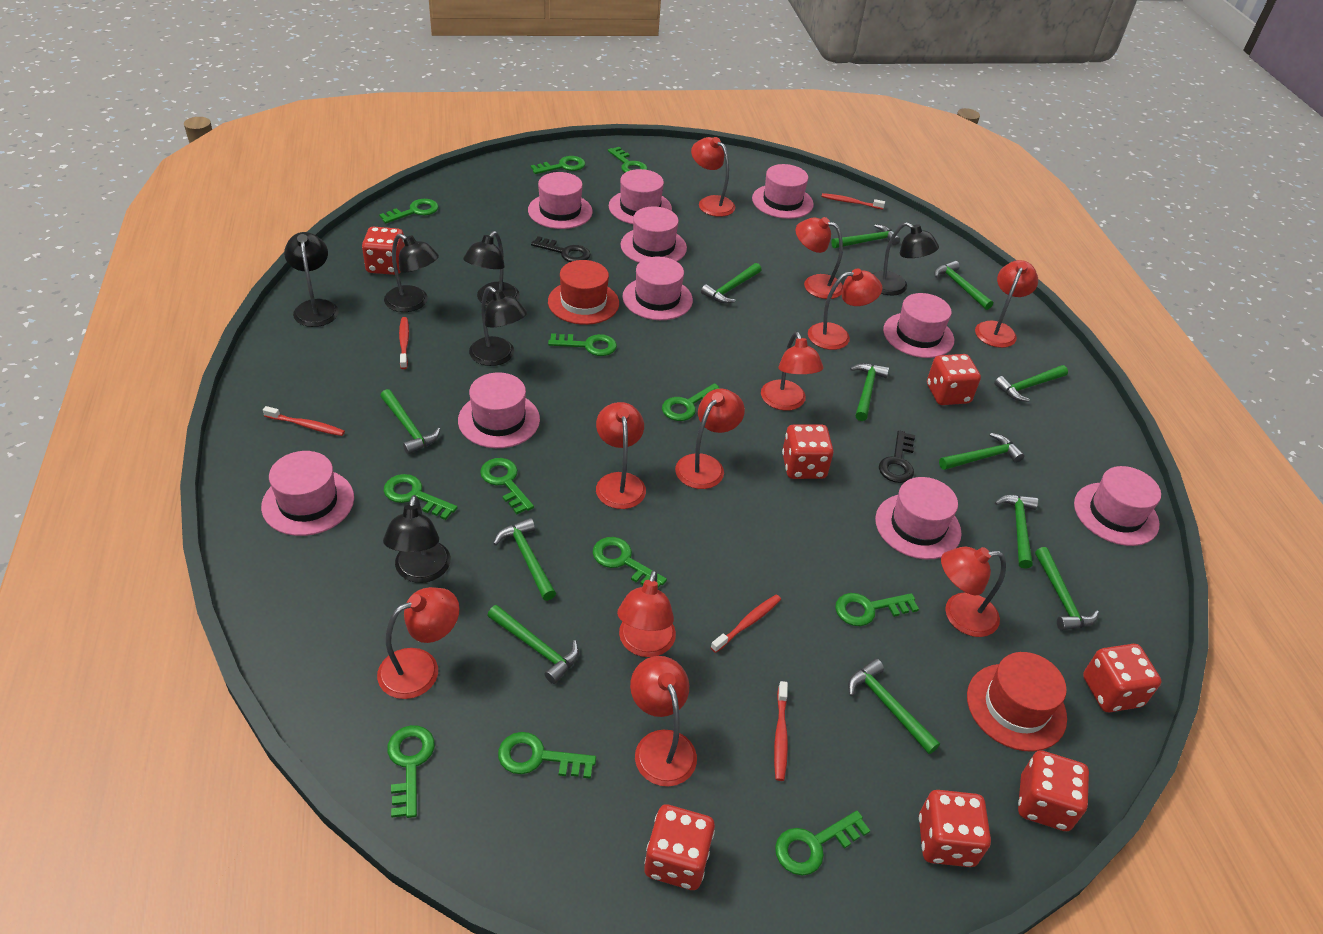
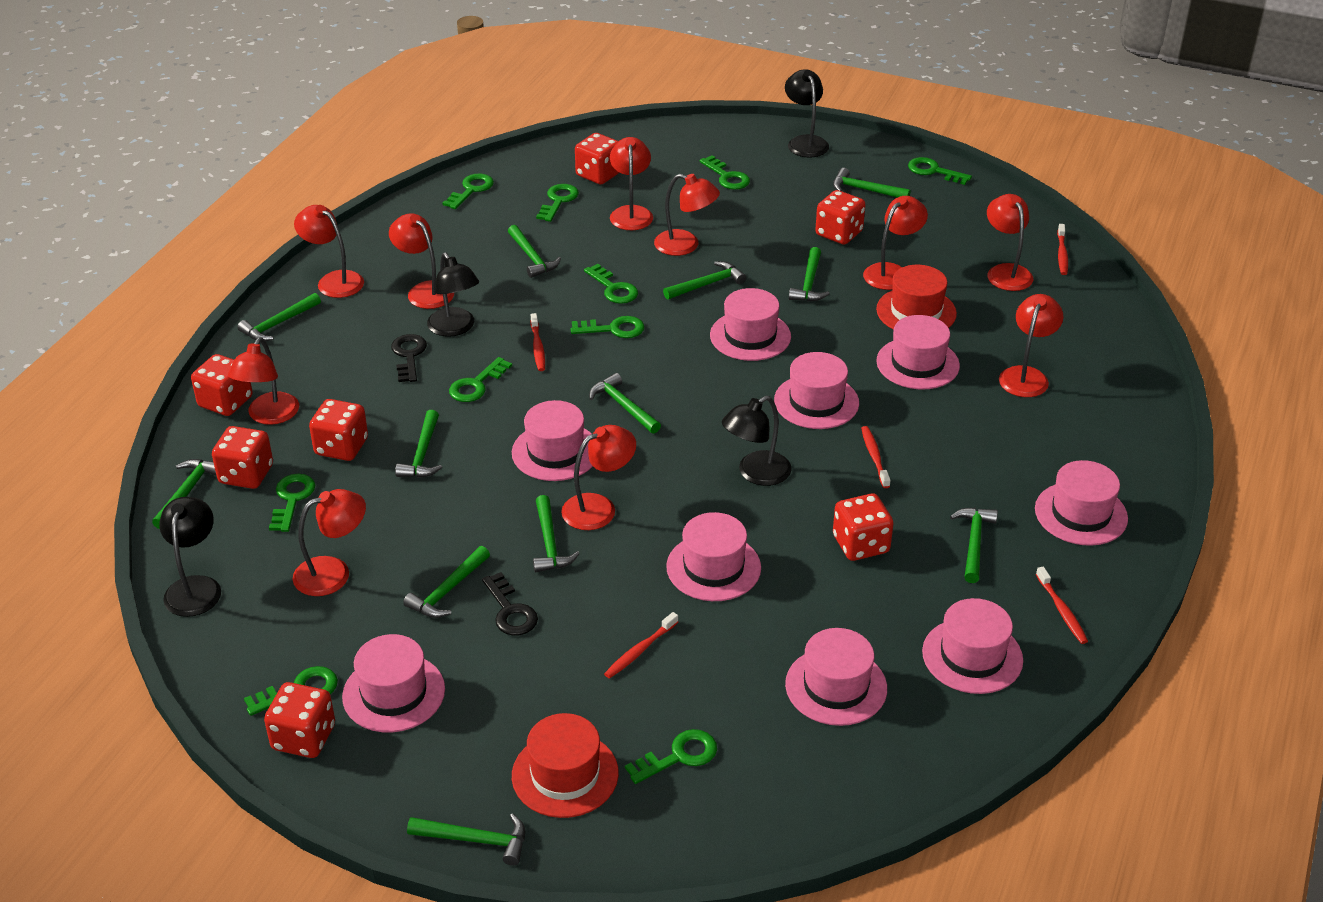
black lamp: [284,232,339,327] [383,495,451,583] [384,234,439,312] [463,231,520,306] [469,286,527,366] [873,222,939,296] = 6 -> [159,497,221,617] [427,252,479,337] [722,396,792,486] [785,69,829,158] = 4
green key: [379,199,439,223] [384,474,458,520] [387,725,435,818] [480,458,534,514] [498,732,596,779] [531,156,585,174] [548,333,617,356] [593,537,667,587] [608,147,647,173] [662,383,720,421] [775,811,870,875] [835,593,919,626] = 12 -> [244,666,338,716] [269,474,315,532] [443,173,494,209] [449,357,512,402] [536,184,579,222] [571,316,644,338] [584,264,638,304] [625,729,717,784] [700,155,750,190] [908,157,972,185] = 10
pink hat: [261,451,354,536] [458,372,540,448] [528,172,593,229] [609,169,672,224] [621,207,687,263] [622,257,693,320] [752,164,814,219] [875,477,962,560] [883,293,954,358] [1074,466,1161,546] = 10 -> [342,634,445,733] [512,400,593,481] [666,512,761,601] [710,288,791,361] [774,352,859,429] [785,628,887,726] [876,315,960,389] [922,598,1023,694] [1035,460,1128,546] = 9
red lamp: [377,587,459,699] [596,402,646,509] [617,570,676,657] [630,656,697,787] [675,388,745,489] [691,137,735,217] [761,332,824,411] [796,217,843,299] [808,269,882,350] [941,547,1006,637] [975,260,1038,348] = 11 -> [228,337,299,425] [293,489,366,596] [294,205,364,298] [389,213,454,309] [561,425,636,530] [610,137,653,230] [654,174,720,256] [863,196,928,290] [987,194,1033,291] [999,294,1063,397] = 10

